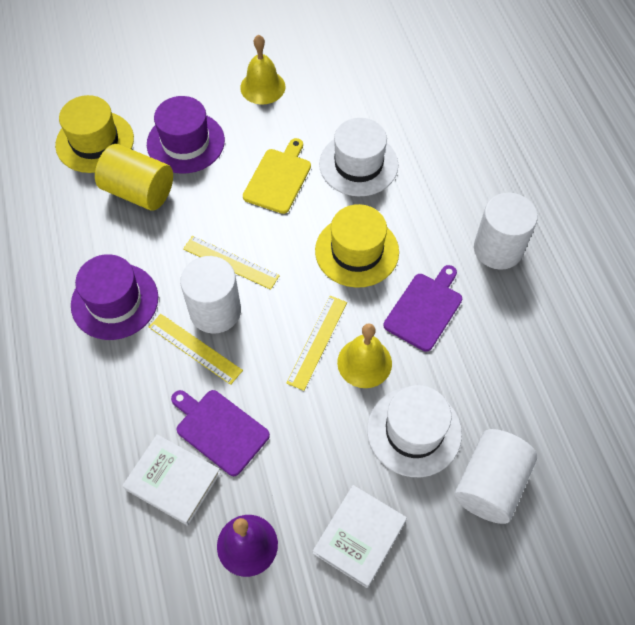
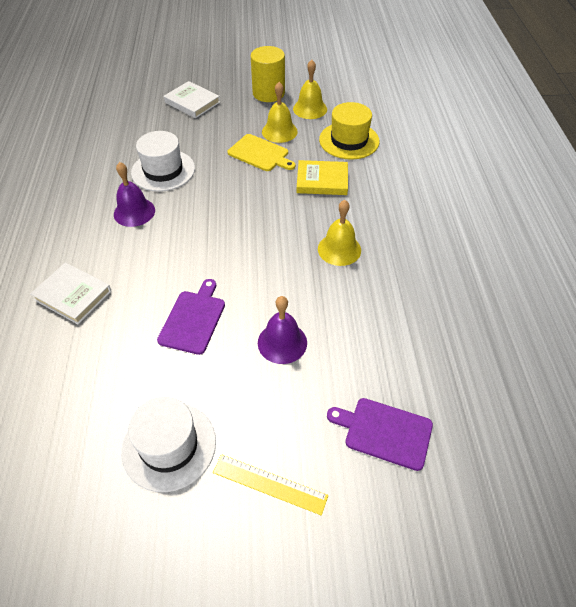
purple bell: [217,515,278,577] = 1 -> [114,162,155,227] [258,296,307,364] = 2
purple hat: [71,254,158,340] [147,96,225,174] = 2 -> none = 0
white cylinder: [180,256,241,334] [454,429,537,524] [474,193,538,270] = 3 -> none = 0
yellow bell: [240,35,285,104] [337,323,392,388] = 2 -> [262,82,298,143] [293,60,327,119] [318,200,361,266] = 3
yellow book: none = 0 -> [297,160,348,195] = 1
yellow hat: [55,95,134,173] [315,204,399,288] = 2 -> [319,102,380,160] = 1
yellow ruler: [149,314,243,385] [183,236,280,290] [287,296,347,391] = 3 -> [213,454,328,516] = 1

